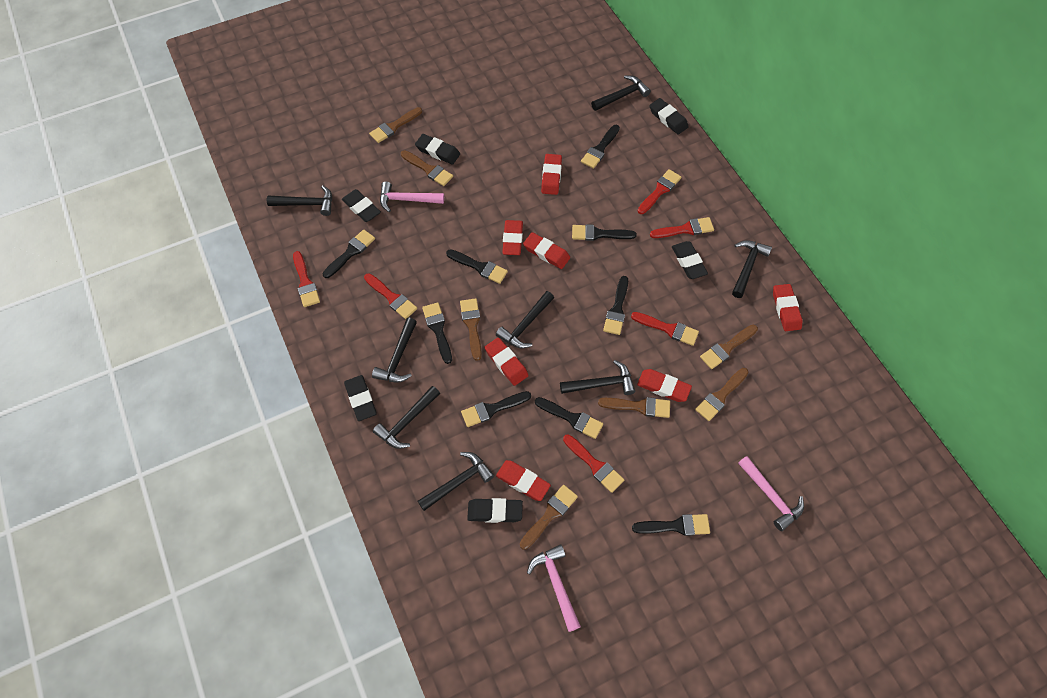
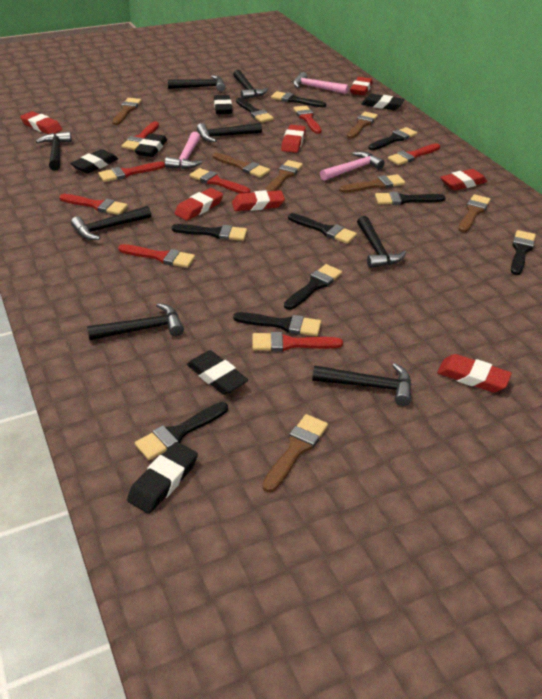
black brush: [323,229,375,278] [422,303,452,364] [446,249,508,284] [461,391,531,427] [535,397,603,439] [572,224,637,241] [581,125,620,169] [603,276,628,335] [632,514,710,536] = 9 -> [135,402,228,460] [171,224,247,241] [233,312,321,336] [236,98,274,123] [271,91,326,108] [284,264,342,310] [288,213,357,244] [369,127,417,150] [375,192,446,205] [511,230,536,275] = 10
red brush: [293,251,320,307] [364,273,417,319] [563,434,624,493] [631,312,699,346] [638,169,681,214] [650,217,714,238] = 6 -> [59,194,128,215] [98,161,165,182] [118,244,195,268] [122,121,159,150] [189,168,250,193] [252,332,343,352] [293,106,321,134] [388,143,440,165] = 8

